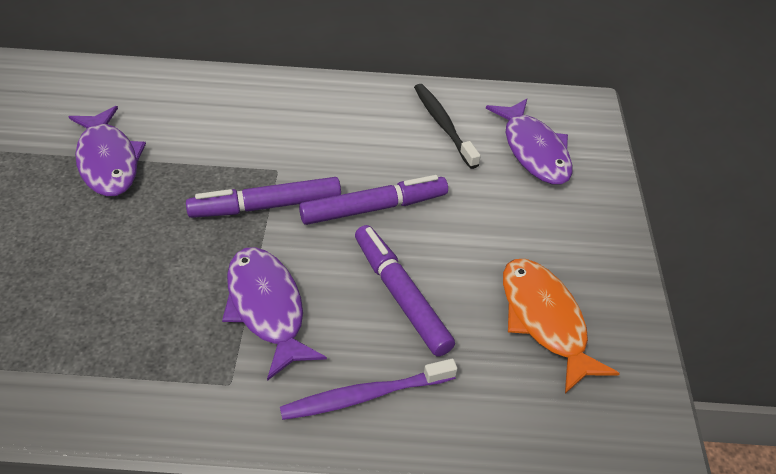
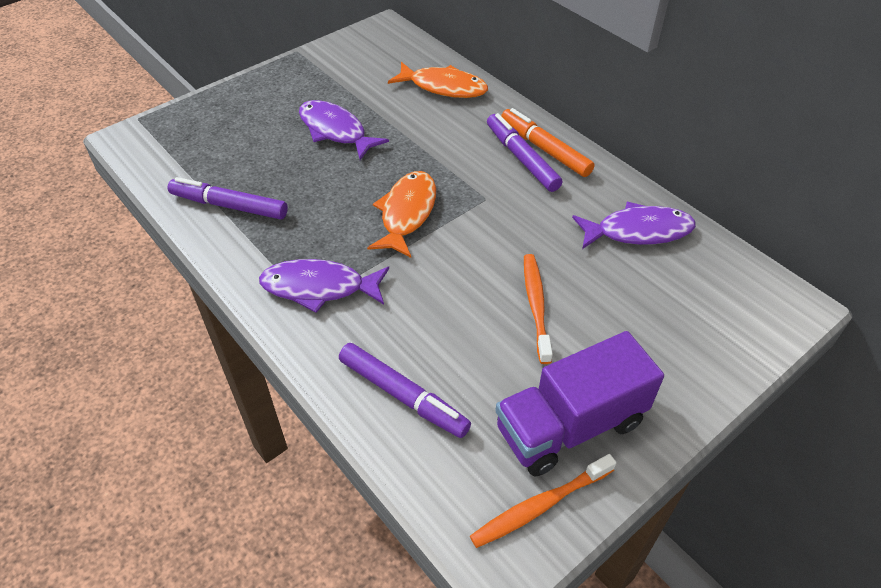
black toothbrush: [414,84,481,169] = 1 -> none = 0
orange fish: [503,259,620,394] = 1 -> [367,171,436,258] [388,62,488,98] = 2
orange marker: none = 0 -> [501,108,595,177] = 1
orange toothbrush: none = 0 -> [470,454,616,548] [524,254,553,364] = 2
purple toothbrush: [280,359,457,420] = 1 -> none = 0
purple truck: none = 0 -> [495,331,664,476] = 1

